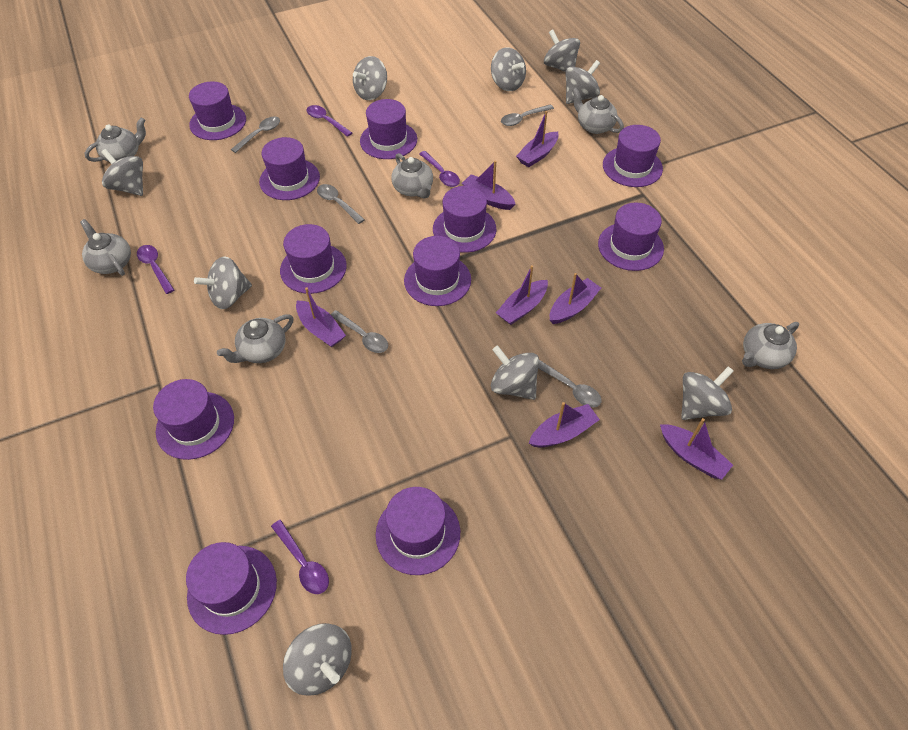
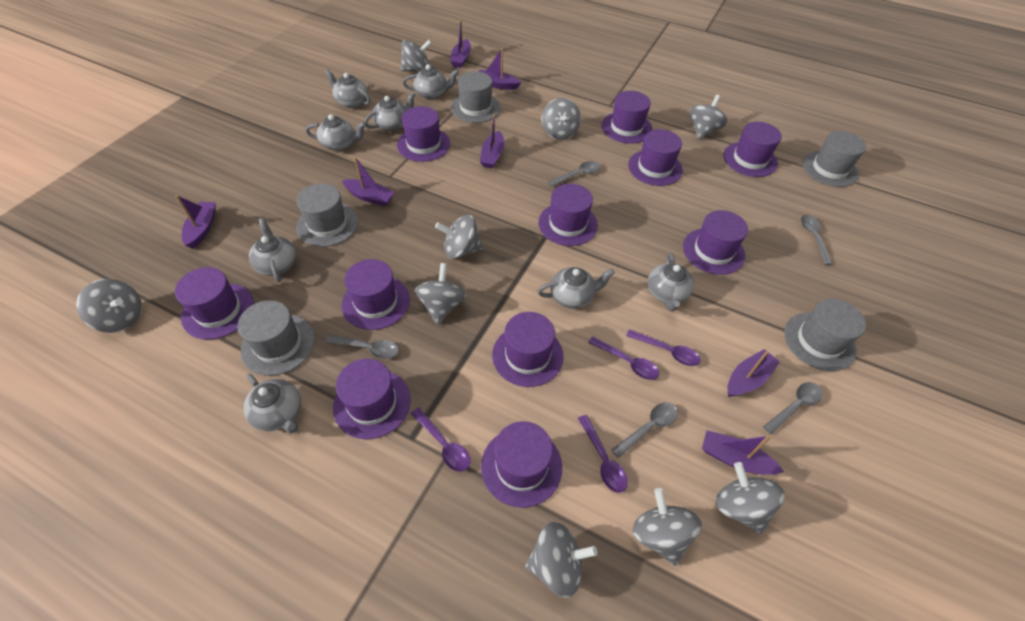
grey hat: none = 0 -> [238,300,315,376] [296,183,358,247] [451,71,501,123] [784,299,866,371] [802,131,866,187] = 5
grey teapot: [80,219,131,276] [85,117,146,162] [217,314,294,363] [391,153,433,199] [572,88,624,134] [742,322,799,369] = 6 -> [244,374,301,433] [249,218,296,283] [305,114,366,151] [325,69,371,108] [364,92,416,132] [402,64,459,99] [537,267,614,309] [648,253,694,311] = 8

